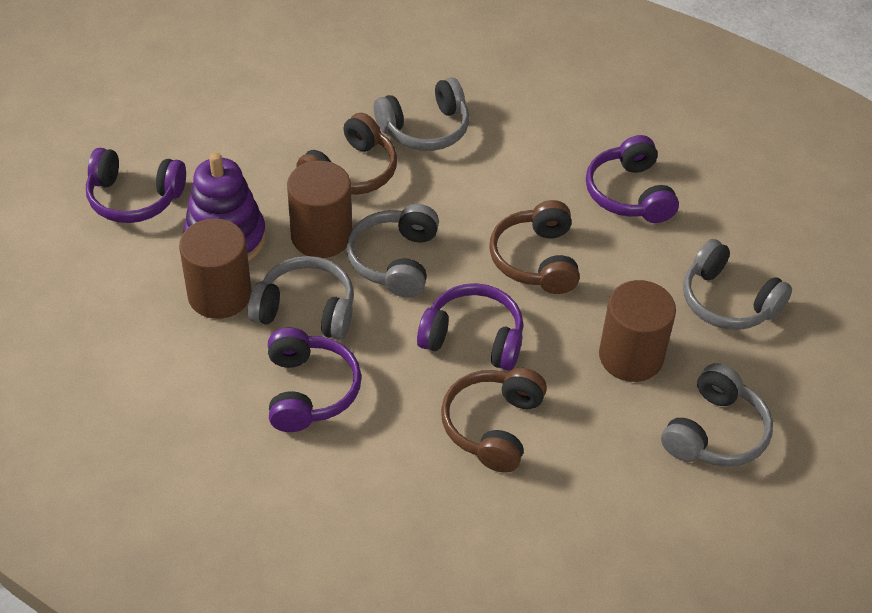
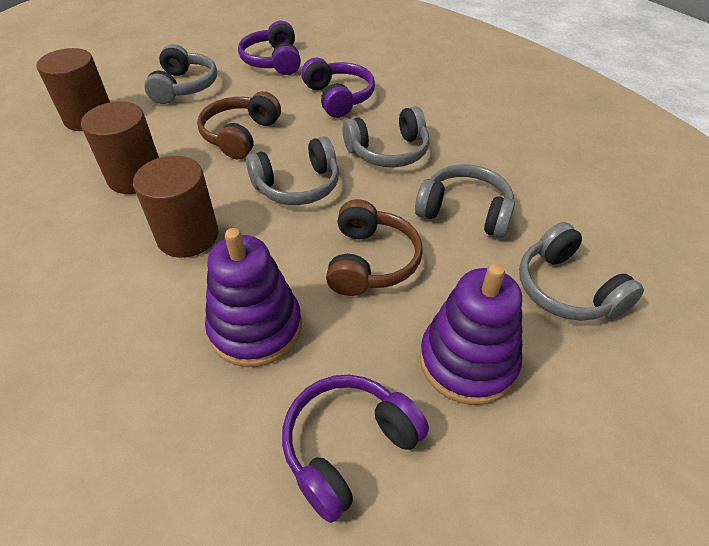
brown headphones: [296,113,397,195] [441,368,547,473] [489,200,580,294] = 3 -> [197,91,281,159] [326,199,423,296] = 2
purple headphones: [86,148,186,223] [268,328,362,432] [417,283,523,371] [586,135,679,223] = 4 -> [238,21,301,75] [282,375,429,523] [301,58,375,118] = 3
purple stacking toy: [184,152,266,262] = 1 -> [205,228,302,367] [420,263,522,405] = 2

